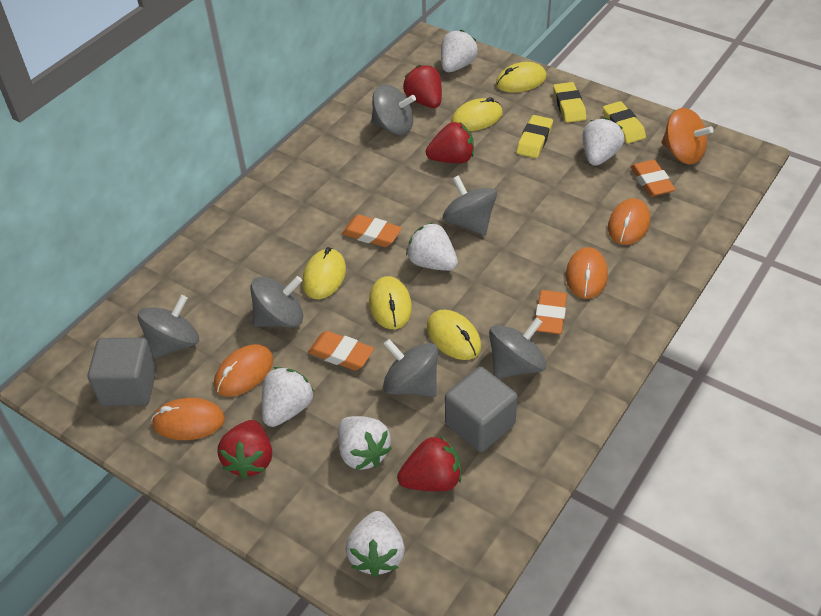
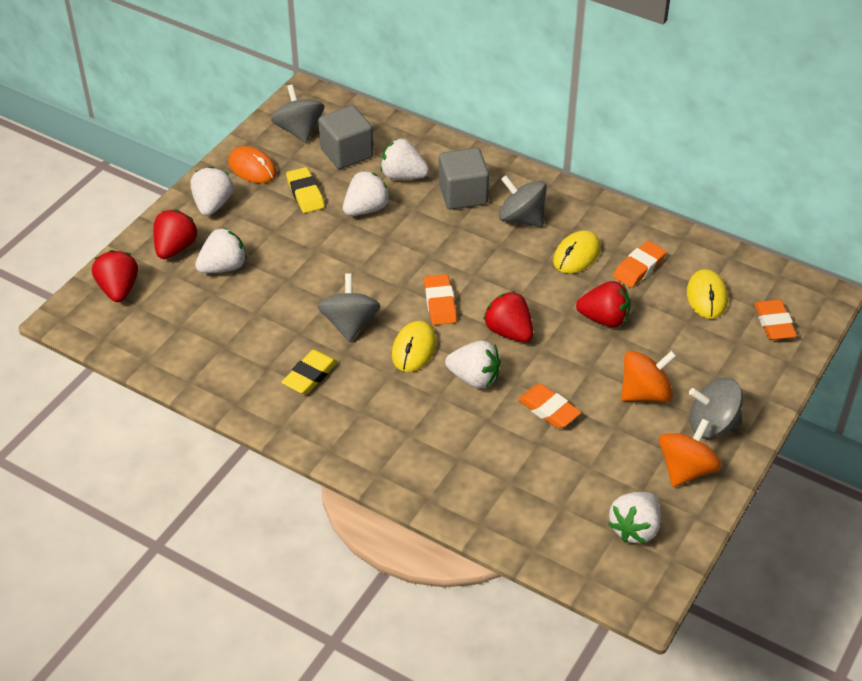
grey spinning top: [137,295,199,359] [250,276,303,328] [371,84,416,135] [383,339,438,397] [443,175,497,236] [489,318,546,379] = 6 -> [271,84,324,143] [318,273,381,342] [499,175,547,227] [689,378,743,438] = 4
orange mouse: [152,398,225,440] [214,344,273,397] [566,247,608,299] [608,198,650,245] = 4 -> [228,146,277,183] = 1
orange spinning top: [661,108,714,164] = 1 -> [621,351,677,402] [659,419,722,487] = 2
yellow eraser: [516,115,553,158] [553,82,586,123] [603,101,646,144] = 3 -> [282,350,338,394] [286,167,325,213] = 2
yellow mouse: [302,247,346,299] [369,276,412,329] [427,310,481,360] [451,97,503,131] [496,62,546,92] = 5 -> [392,321,436,372] [553,230,601,274] [687,269,728,319] = 3

